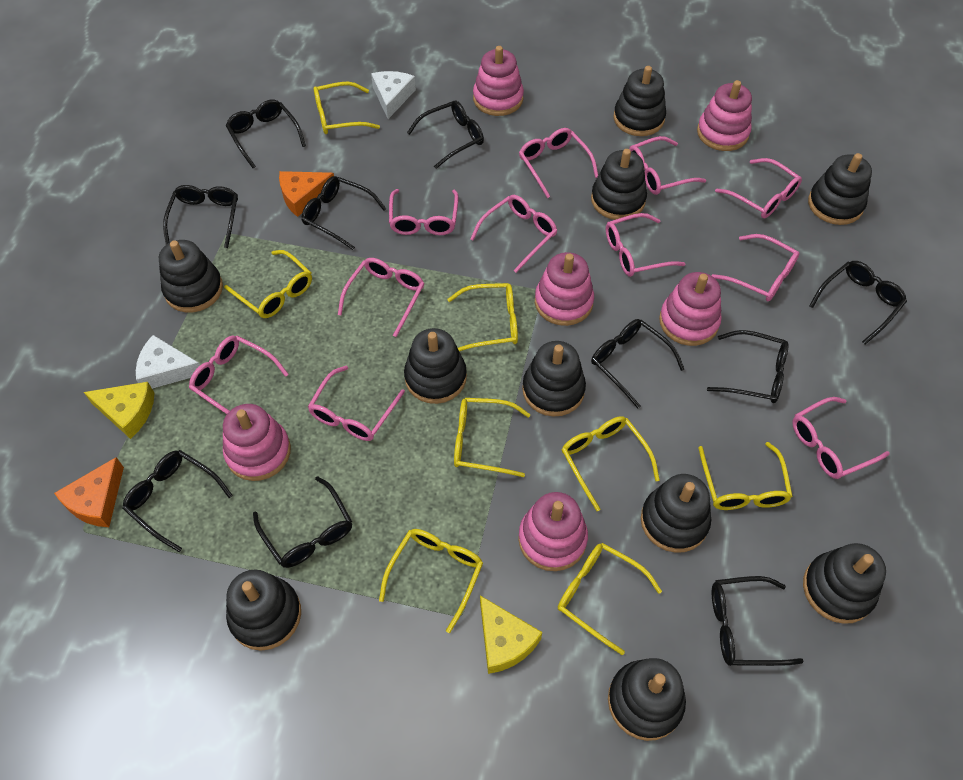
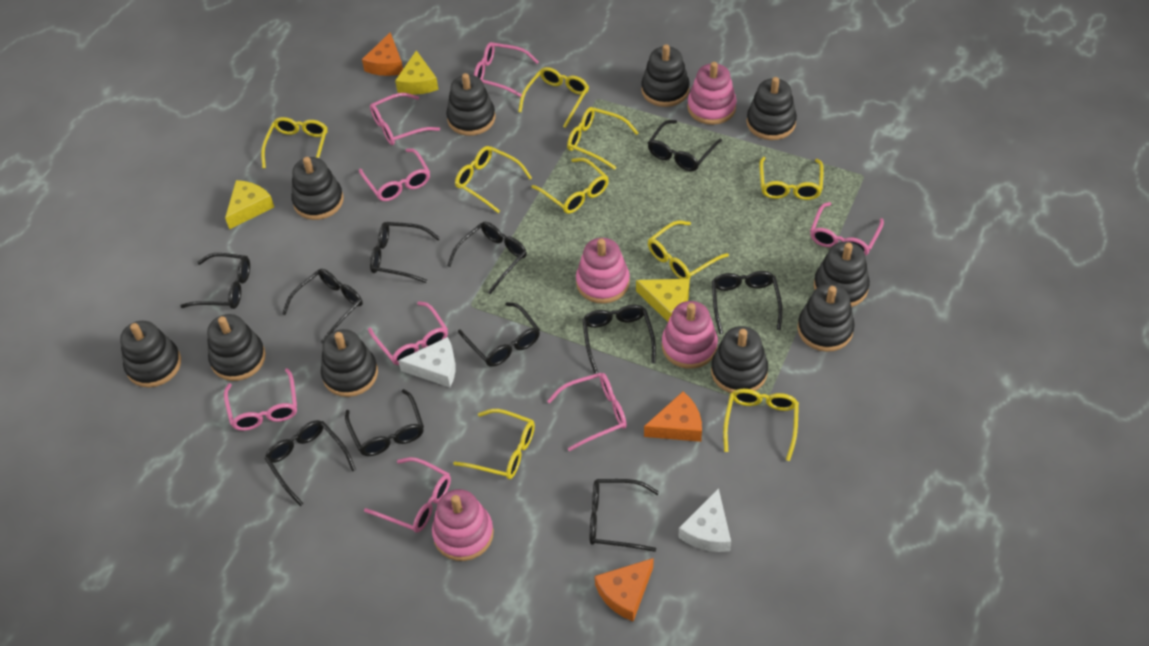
black glasses: [122,450,233,552] [163,185,238,248] [226,100,306,168] [253,476,352,568] [302,176,386,250] [407,100,484,169] [591,319,685,408] [707,330,789,403] [712,576,804,666] [809,261,907,345] = 10 -> [181,253,250,309] [264,420,356,506] [282,269,363,344] [345,389,424,456] [370,222,440,283] [447,222,527,294] [458,302,540,367] [582,305,656,373] [590,479,659,552] [648,120,722,171] [712,271,783,334] = 11
orange cheese: [54,457,124,527] [279,171,334,217] = 2 -> [362,32,403,76] [595,558,653,621] [644,391,702,442] = 3
pink glasses: [189,335,289,414] [308,366,405,441] [338,258,425,337] [389,189,459,235] [470,195,557,273] [519,128,598,198] [606,213,685,277] [629,136,706,195] [711,234,800,301] [715,158,802,218] [792,397,890,479] = 11 -> [224,368,297,431] [359,148,430,201] [364,457,451,533] [368,301,448,365] [370,93,440,145] [474,42,539,97] [547,373,627,451] [810,202,884,256] = 8
pink stacking toy: [223,404,291,481] [473,46,524,116] [518,492,588,571] [535,252,594,326] [659,272,722,346] [697,80,752,151] = 6 -> [432,489,494,561] [576,238,630,303] [662,301,718,369] [687,62,737,125] = 4
yellow cheese: [84,382,154,439] [480,595,542,674] = 2 -> [225,180,274,229] [395,50,438,95] [636,279,690,322] = 3
yellow glasses: [224,250,312,318] [313,82,380,134] [379,529,483,633] [447,283,518,351] [454,398,531,477] [558,543,662,655] [562,416,660,511] [698,442,793,510] = 8 -> [261,117,327,168] [453,409,535,479] [455,146,532,213] [518,67,589,128] [531,158,609,214] [567,107,638,170] [648,221,729,279] [723,389,799,461] [759,157,824,200] = 9

